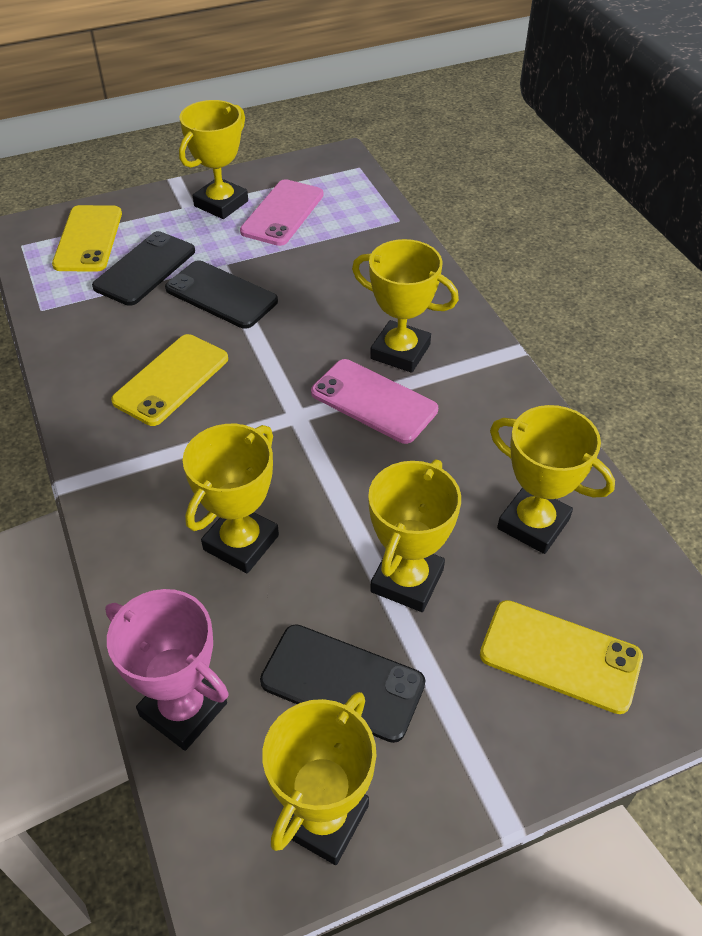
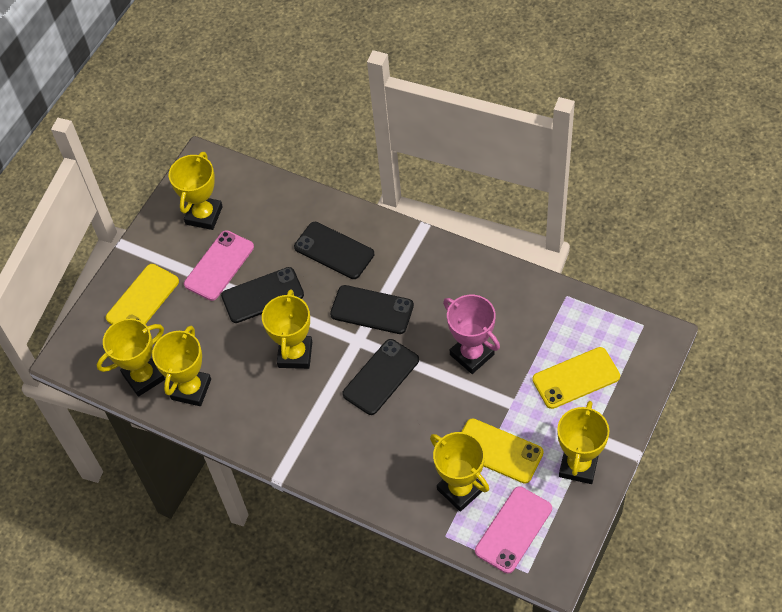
black phone: [92,231,195,306] [165,260,278,329] [260,624,425,743] = 3 -> [221,267,304,323] [294,222,374,279] [330,285,414,334] [342,339,419,415] = 4

